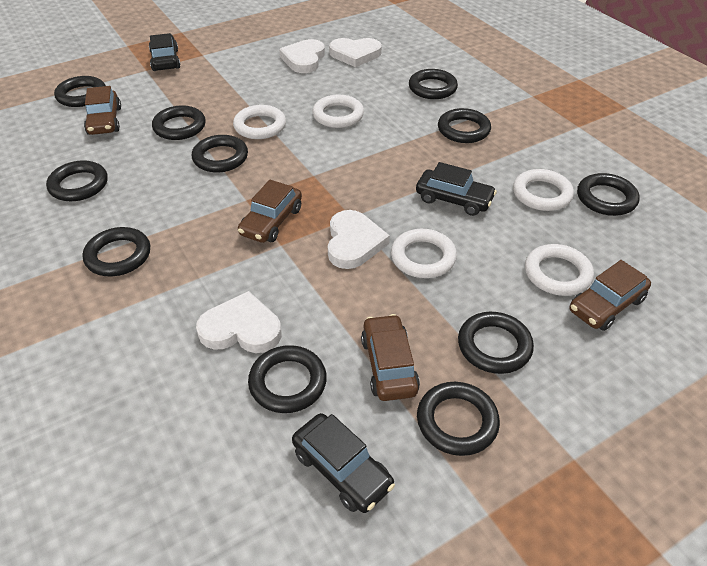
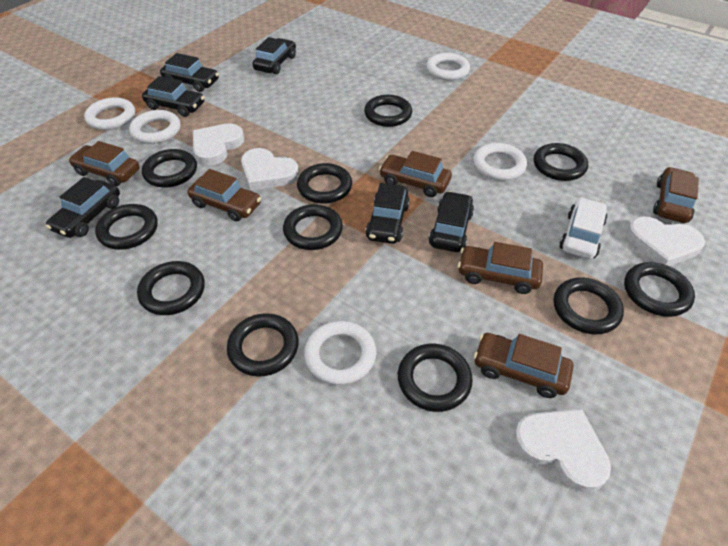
black car: [149,33,180,71] [292,413,395,513] [416,162,497,216] = 3 -> [46,177,120,238] [142,76,204,117] [160,53,219,92] [252,37,296,74] [365,183,410,244] [429,191,474,252] = 6
brown car: [84,86,121,135] [238,180,302,243] [361,314,420,401] [570,260,651,331] = 4 -> [69,141,140,186] [187,169,261,222] [379,151,452,197] [458,242,543,294] [474,333,573,398] [653,167,699,223] = 6
white car: none = 0 -> [559,197,607,259] = 1

